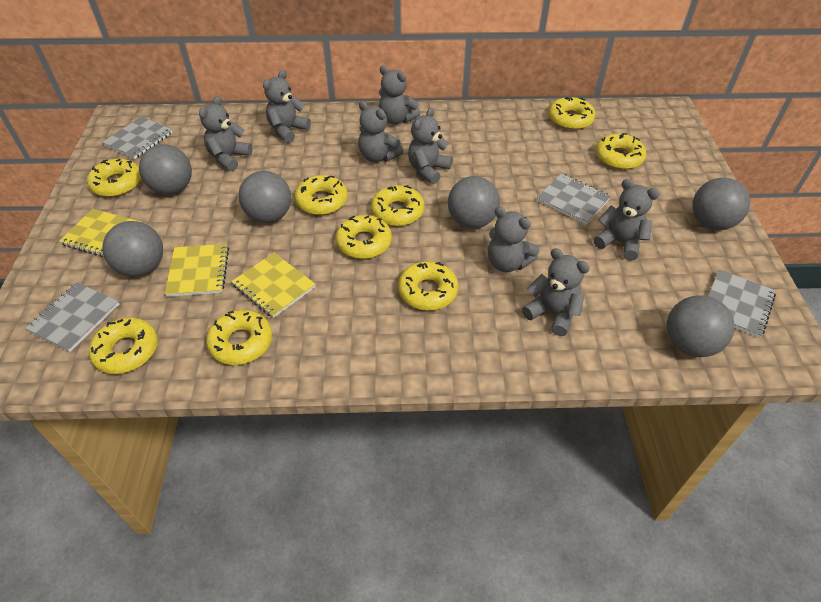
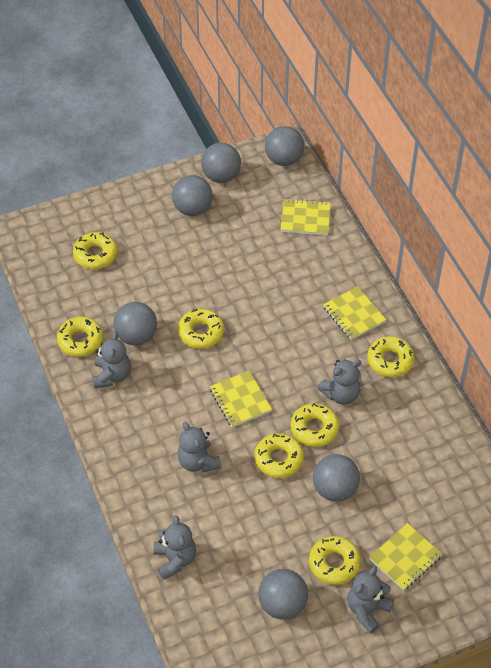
grey notebook: [25,282,120,352] [102,116,173,159] [537,173,611,225] [708,269,776,338] = 4 -> none = 0
grey teddy bear: [199,96,253,171] [263,70,311,143] [358,101,403,162] [379,65,420,124] [408,108,452,184] [488,207,539,272] [522,248,590,336] [593,179,660,261] = 8 -> [93,331,131,388] [154,515,196,580] [178,422,222,473] [317,359,361,405] [347,566,394,634] = 5
yellow donut: [87,159,141,197] [89,318,158,374] [206,310,272,365] [295,175,348,215] [336,215,392,259] [371,185,425,226] [398,261,458,311] [548,97,595,130] [596,133,646,170] = 9 -> [57,317,103,357] [73,232,117,269] [178,309,224,348] [254,433,304,478] [291,403,339,447] [309,536,361,585] [367,336,415,377] = 7
yellow notebook: [59,209,141,257] [165,244,229,297] [231,253,316,318] = 3 -> [210,371,272,428] [280,199,331,235] [323,286,386,340] [369,523,442,591] = 4

